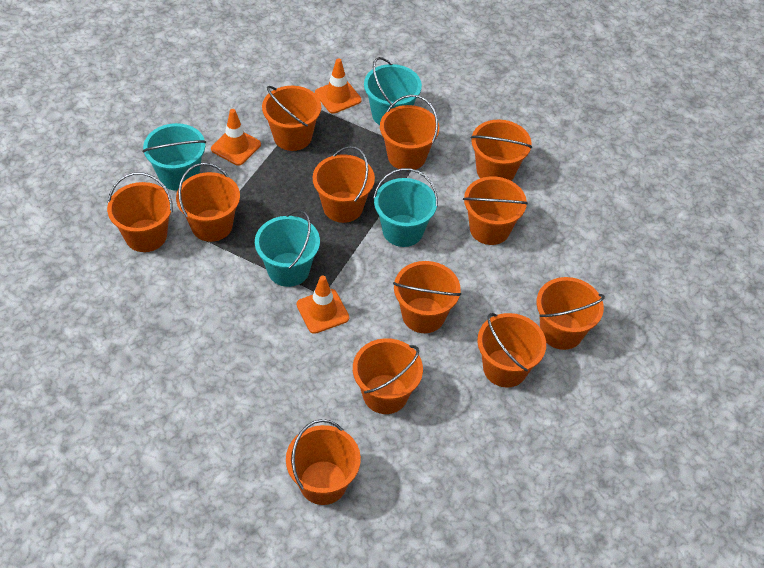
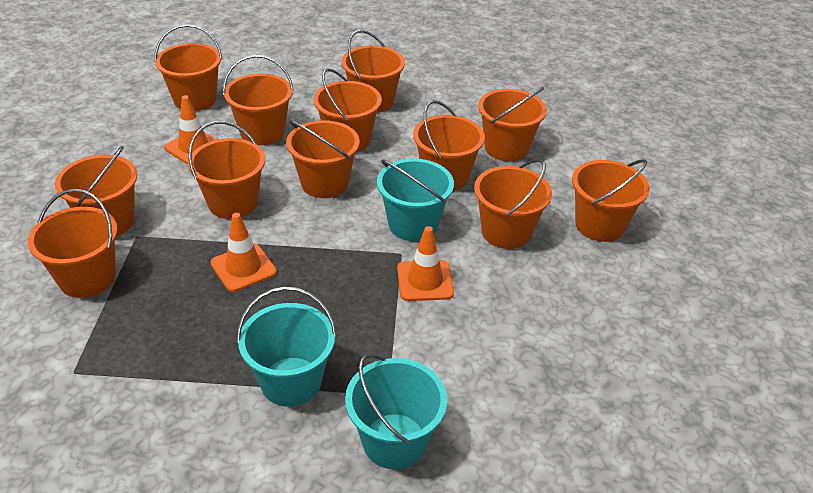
turquoise bucket: [143,123,206,191] [255,210,320,287] [364,57,422,125] [373,168,438,247] = 4 -> [237,287,337,407] [345,353,447,469] [377,159,454,241] = 3

